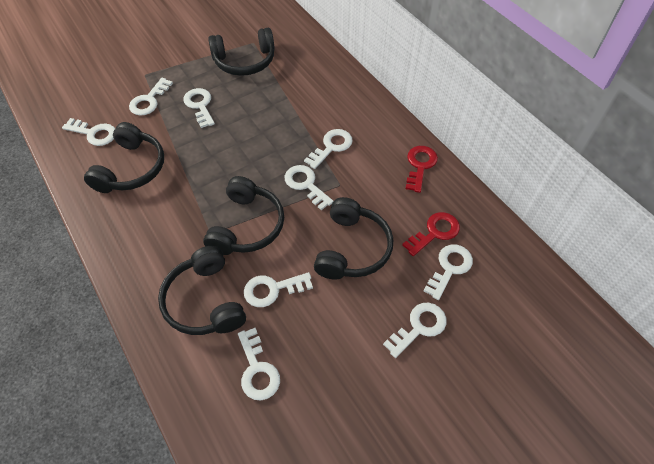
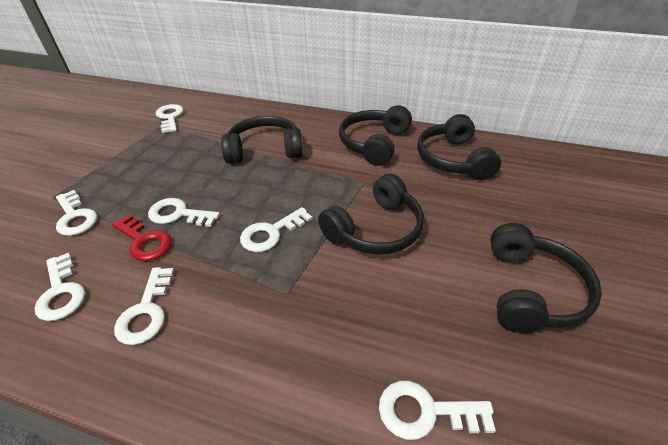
red key: [402,212,460,256] [406,146,438,193] = 2 -> [112,214,172,261] = 1
white key: [62,118,115,146] [129,78,173,116] [183,88,215,128] [238,328,280,400] [244,272,313,307] [285,165,334,210] [304,129,353,169] [383,303,447,358] [424,245,473,300] = 9 -> [35,253,85,321] [56,190,97,236] [114,267,174,345] [148,198,220,227] [156,104,183,133] [240,207,313,252] [379,381,496,440] = 7

